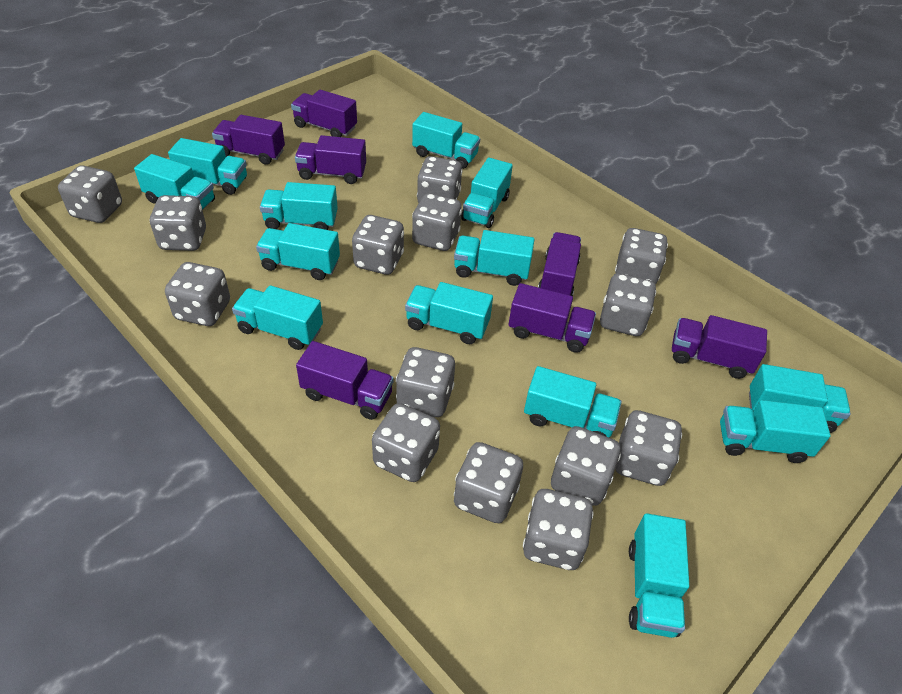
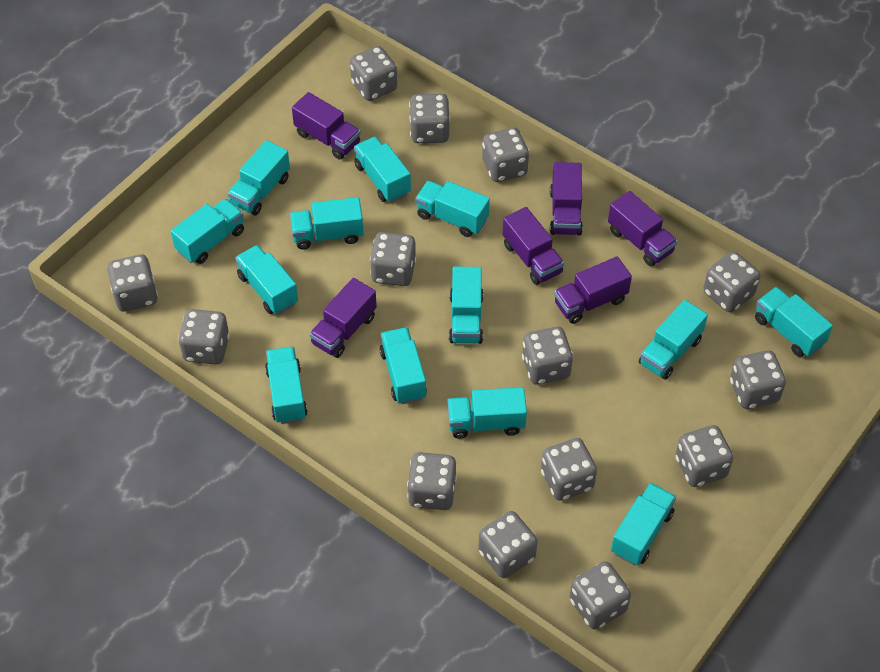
purple truck: [212,115,285,165] [291,90,357,137] [295,135,366,184] [296,341,394,420] [508,283,596,353] [538,232,581,296] [672,315,767,379] = 7 -> [292,92,361,159] [310,278,377,358] [503,207,564,285] [550,162,583,236] [554,256,632,324] [608,191,677,266] = 6

